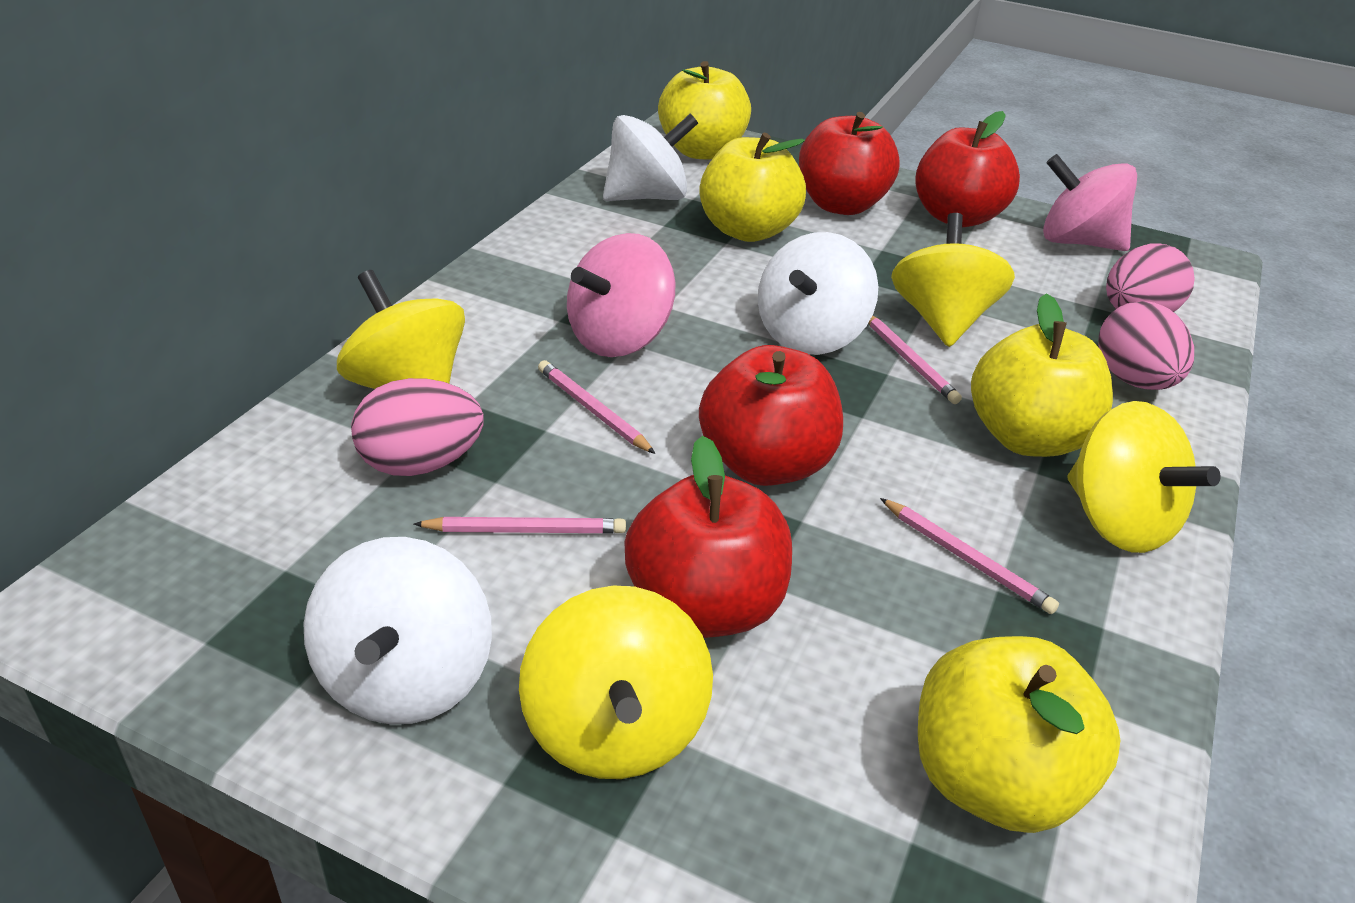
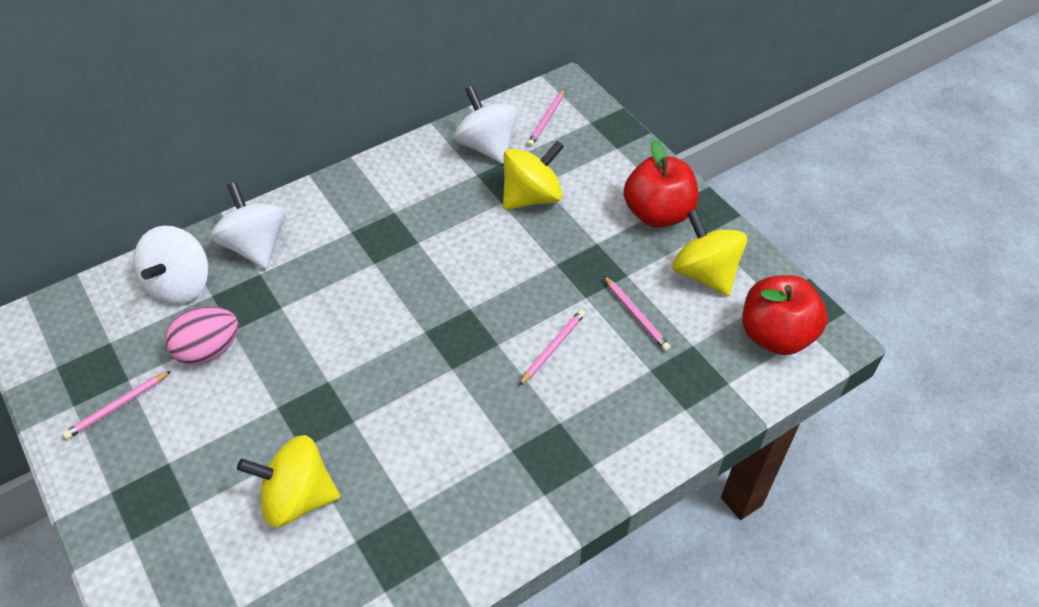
pink egg: [351,378,484,476] [1099,301,1194,390] [1106,244,1195,312] = 3 -> [165,307,239,365] = 1
pink spinning top: [567,233,675,357] [1043,154,1137,251] = 2 -> none = 0
red apple: [624,436,792,638] [699,345,843,486] [799,112,900,215] [915,111,1020,227] = 4 -> [624,139,698,228] [742,275,828,355] = 2
yellow apple: [658,61,751,160] [699,133,806,242] [918,636,1120,833] [971,293,1113,457] = 4 -> none = 0
yellow spinning top: [337,270,465,389] [519,585,713,779] [891,213,1015,347] [1067,401,1221,553] = 4 -> [237,435,340,527] [503,141,564,210] [673,209,747,296] = 3

